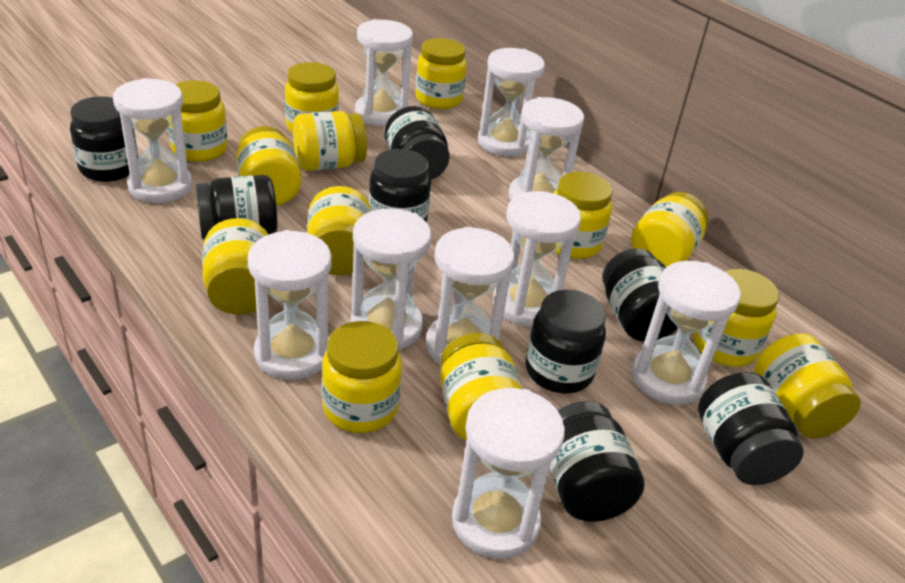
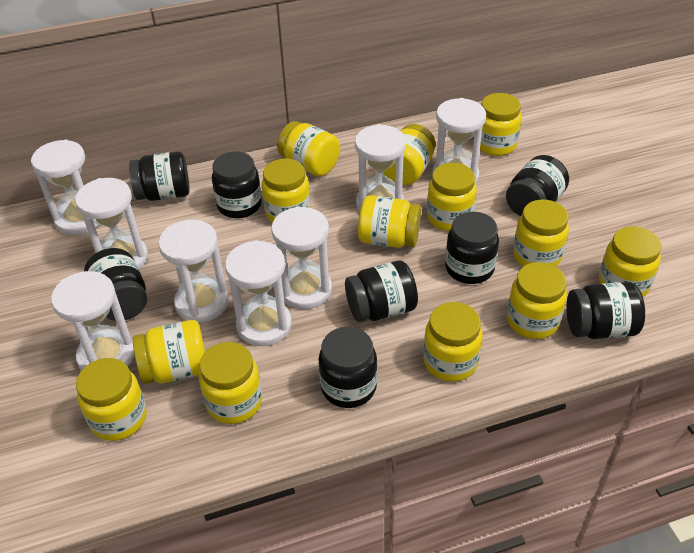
white hourglass: [113,78,192,203] [247,230,332,380] [350,208,431,351] [355,19,413,126] [426,227,515,365] [452,388,565,559] [478,48,545,156] [493,191,581,327] [509,97,584,200] [632,261,741,405] = 10 -> [31,140,98,235] [51,271,134,371] [75,178,148,269] [158,220,229,323] [225,240,292,346] [271,206,332,309] [355,124,406,212] [432,98,486,183] = 8

